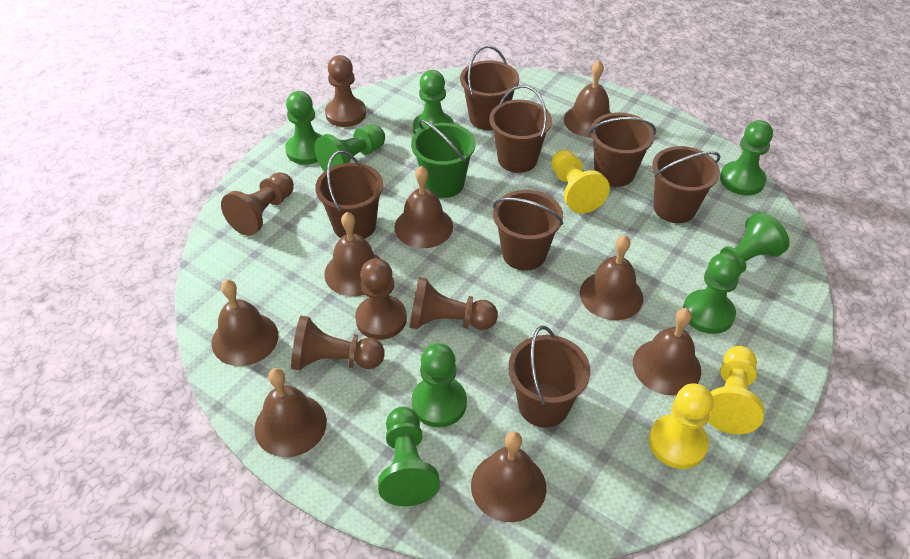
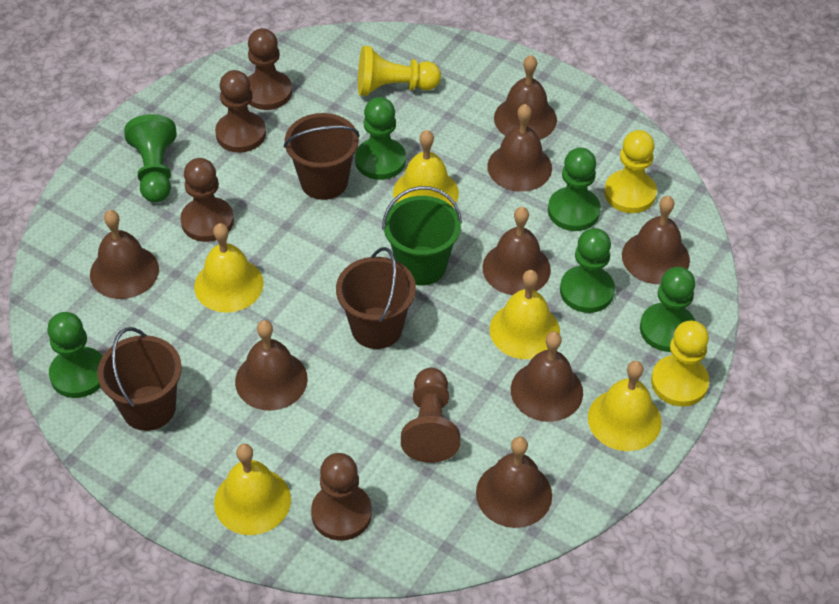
brown bucket: [315,151,383,239] [460,46,519,130] [489,85,552,173] [493,190,563,271] [508,326,590,428] [589,112,656,187] [652,146,721,223] = 7 -> [97,327,182,431] [284,113,360,200] [336,247,416,349] = 3
green pawn: [285,91,323,165] [315,125,385,171] [378,407,440,506] [411,343,467,427] [413,70,454,135] [683,253,742,334] [708,212,789,273] [720,120,773,196] = 8 -> [47,312,103,398] [124,114,177,202] [355,97,406,180] [548,148,601,231] [560,228,615,313] [640,267,695,352] = 6
yellow bell: none = 0 -> [194,223,264,313] [214,444,291,535] [393,130,459,207] [490,270,560,359] [588,361,662,451] = 5

